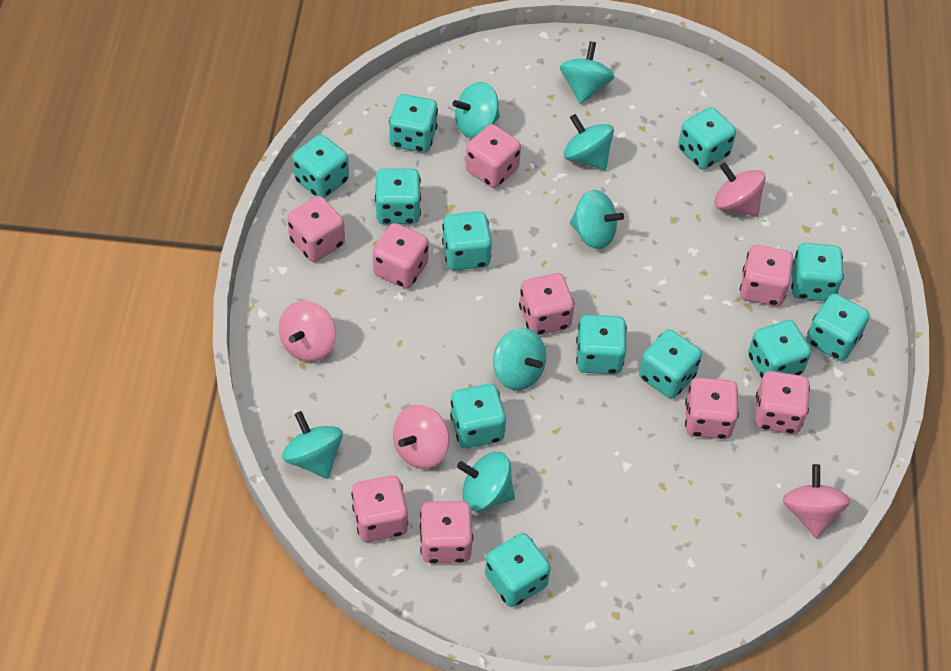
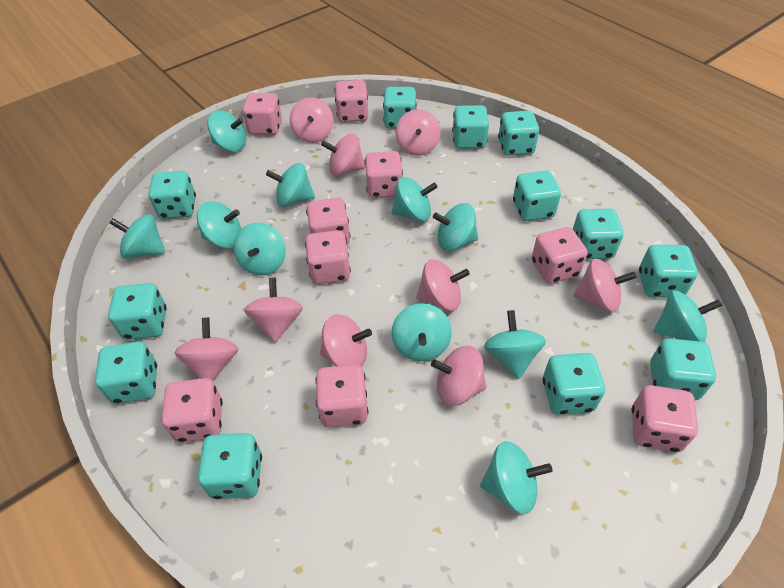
pink spinning top: [279,301,336,362] [393,405,449,469] [714,162,766,217] [783,464,850,539] = 4 -> [175,318,238,381] [244,278,303,343] [290,97,333,143] [320,314,372,367] [321,134,366,176] [396,109,441,156] [416,259,470,311] [431,346,487,406] [573,259,637,312] = 9
turquoise spinning top: [282,411,343,479] [452,82,500,138] [457,452,515,512] [493,328,546,391] [560,41,614,104] [564,114,614,170] [570,190,624,249] = 7 -> [109,214,165,259] [197,201,241,248] [207,110,246,152] [233,223,286,275] [266,163,315,207] [392,177,437,221] [392,303,452,361] [433,203,478,251] [480,441,552,514] [484,310,546,379] [654,290,722,342] = 11

